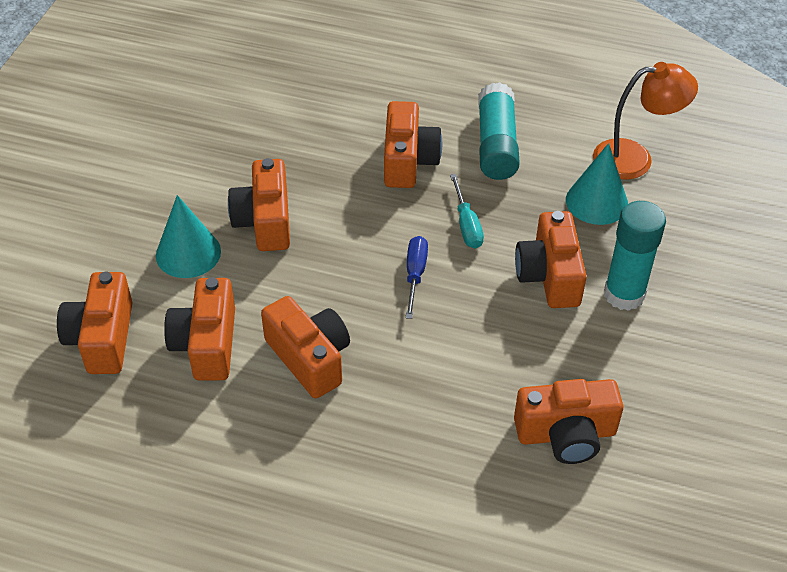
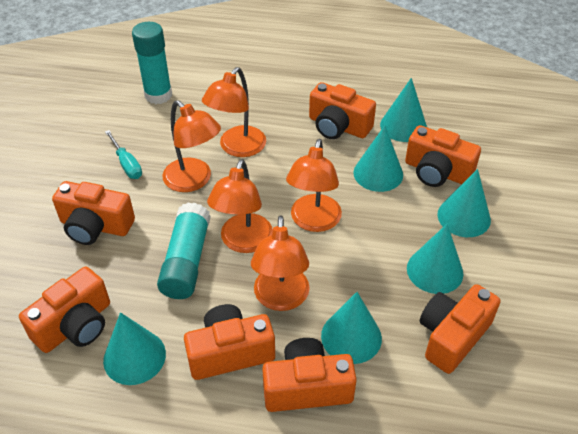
blue screwdriver: [406,236,428,319] = 1 -> none = 0
orange lamp: [593,62,698,179] = 1 -> [163,100,221,192] [202,67,266,157] [207,159,273,253] [251,215,310,311] [286,139,342,232] = 5
turquoise cone: [156,195,221,278] [566,143,628,225] = 2 -> [103,312,166,385] [321,292,382,364] [353,125,403,192] [380,78,427,142] [407,224,463,294] [437,169,491,237] = 6

